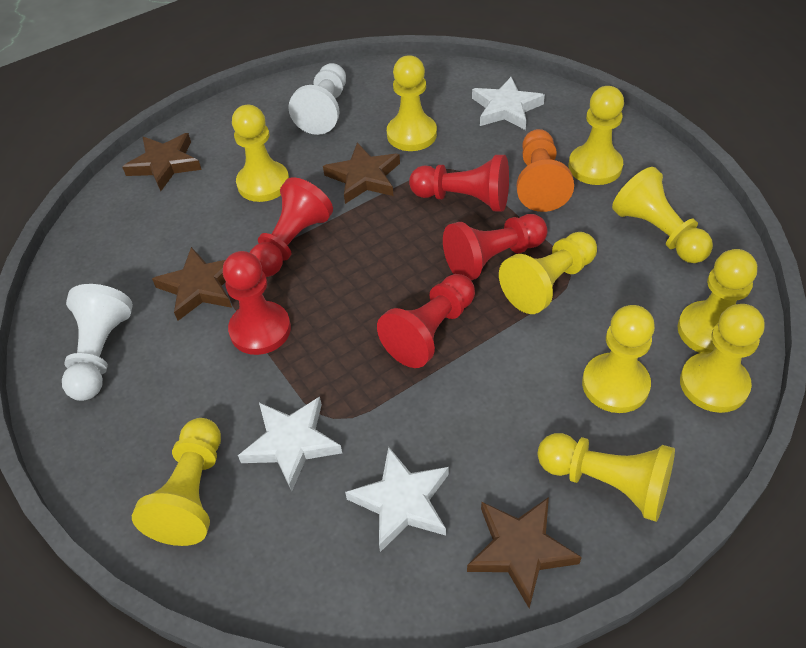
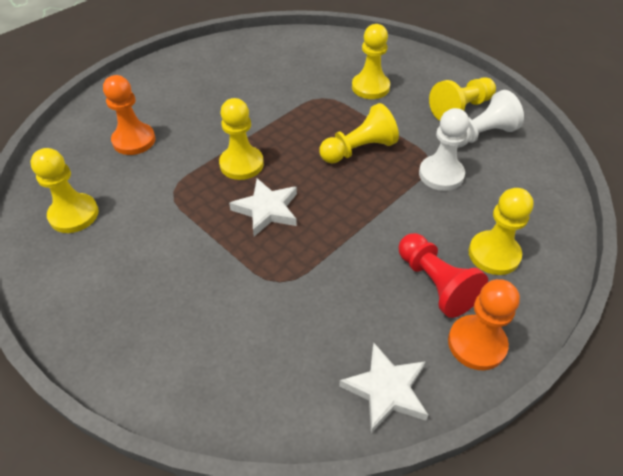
brown star: [122,133,202,191] [152,247,232,321] [323,143,400,204] [467,497,582,608] = 4 -> none = 0
orange pawn: [517,129,574,212] = 1 -> [103,75,155,155] [448,279,520,370] = 2
red pawn: [223,251,291,355] [250,177,333,277] [377,274,475,368] [409,155,509,212] [443,214,547,280] = 5 -> [399,233,488,318] = 1
white star: [238,397,342,491] [345,447,449,552] [472,77,545,130] = 3 -> [229,178,297,236] [339,343,429,433] = 2
yellow pawn: [132,418,221,546] [232,105,289,202] [387,55,437,151] [499,232,597,314] [537,433,675,522] [569,86,624,185] [582,305,655,413] [612,167,713,263] [678,249,757,353] [680,304,765,413] = 10 -> [30,148,99,233] [219,98,264,180] [319,103,399,164] [352,24,390,99] [429,77,496,121] [469,188,534,275] = 6

